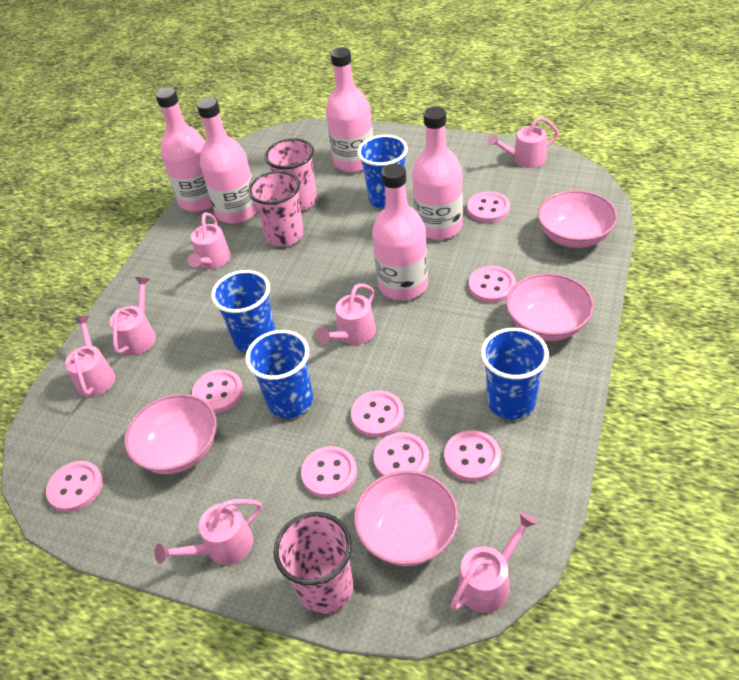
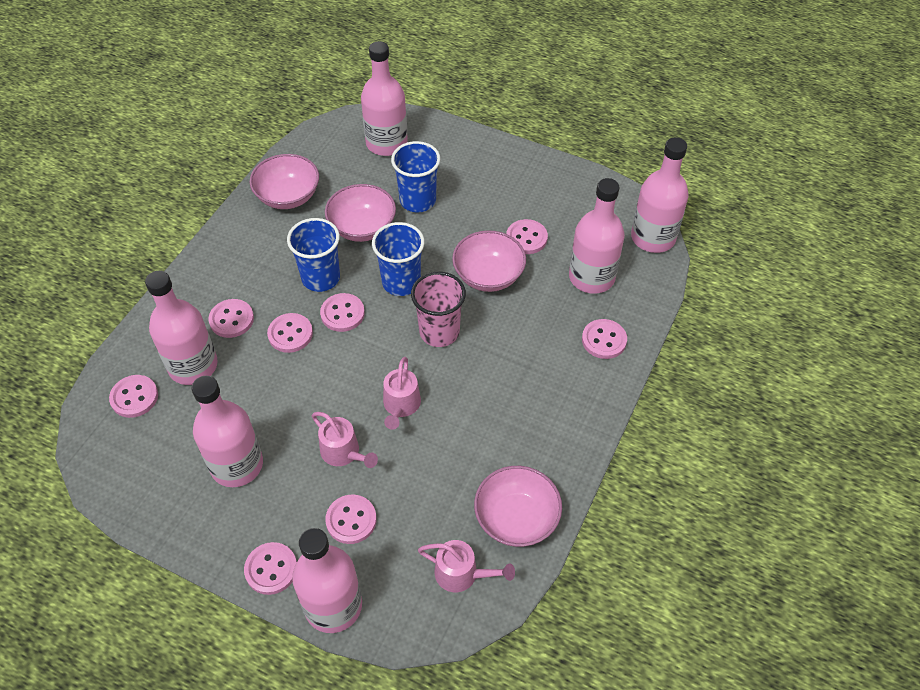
blue cup: [211,270,275,353] [245,330,313,419] [357,135,408,209] [481,328,549,420] = 4 -> [287,218,340,292] [372,222,425,296] [391,141,440,212] = 3
pink bottle: [156,87,212,212] [197,97,258,224] [326,47,373,172] [372,164,428,300] [412,106,463,240] = 5 -> [145,271,218,385] [192,376,263,487] [292,528,362,633] [361,41,408,156] [569,178,625,294] [631,137,689,253] = 6
pink cup: [248,171,304,247] [265,138,317,211] [274,512,353,614] = 3 -> [411,272,466,347] = 1
pink watering can: [65,316,115,397] [109,277,156,355] [154,499,262,565] [187,212,231,269] [316,283,376,345] [451,512,537,613] [488,117,559,168] = 7 -> [312,412,378,468] [383,357,421,430] [418,540,515,592] = 3

